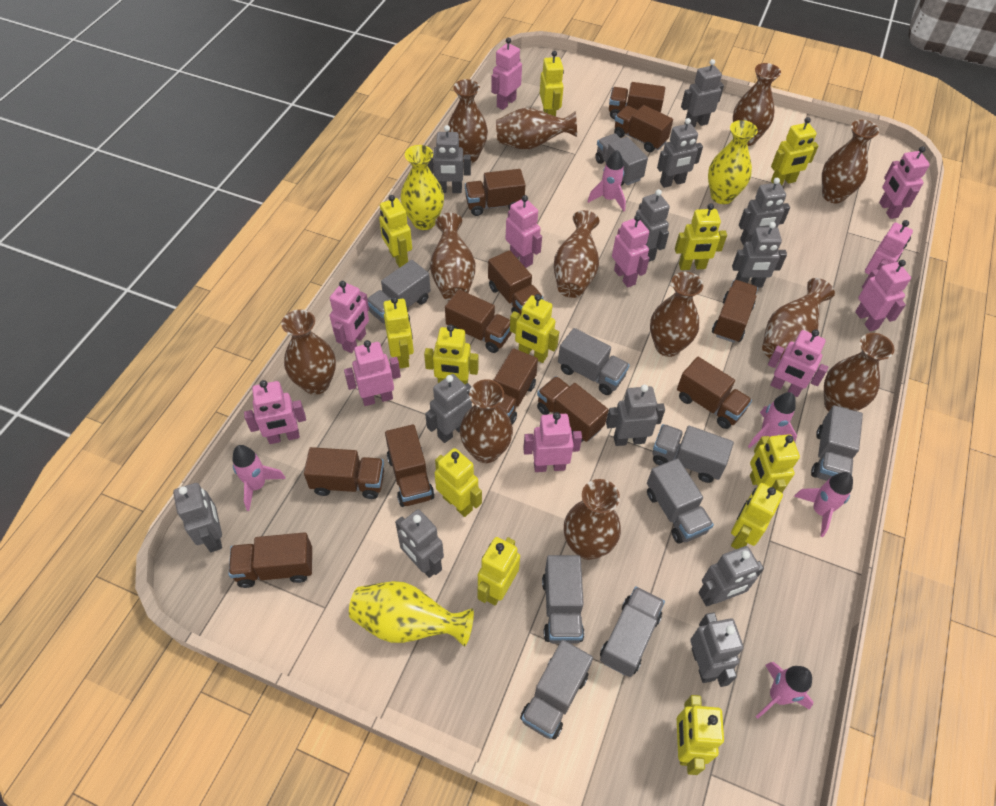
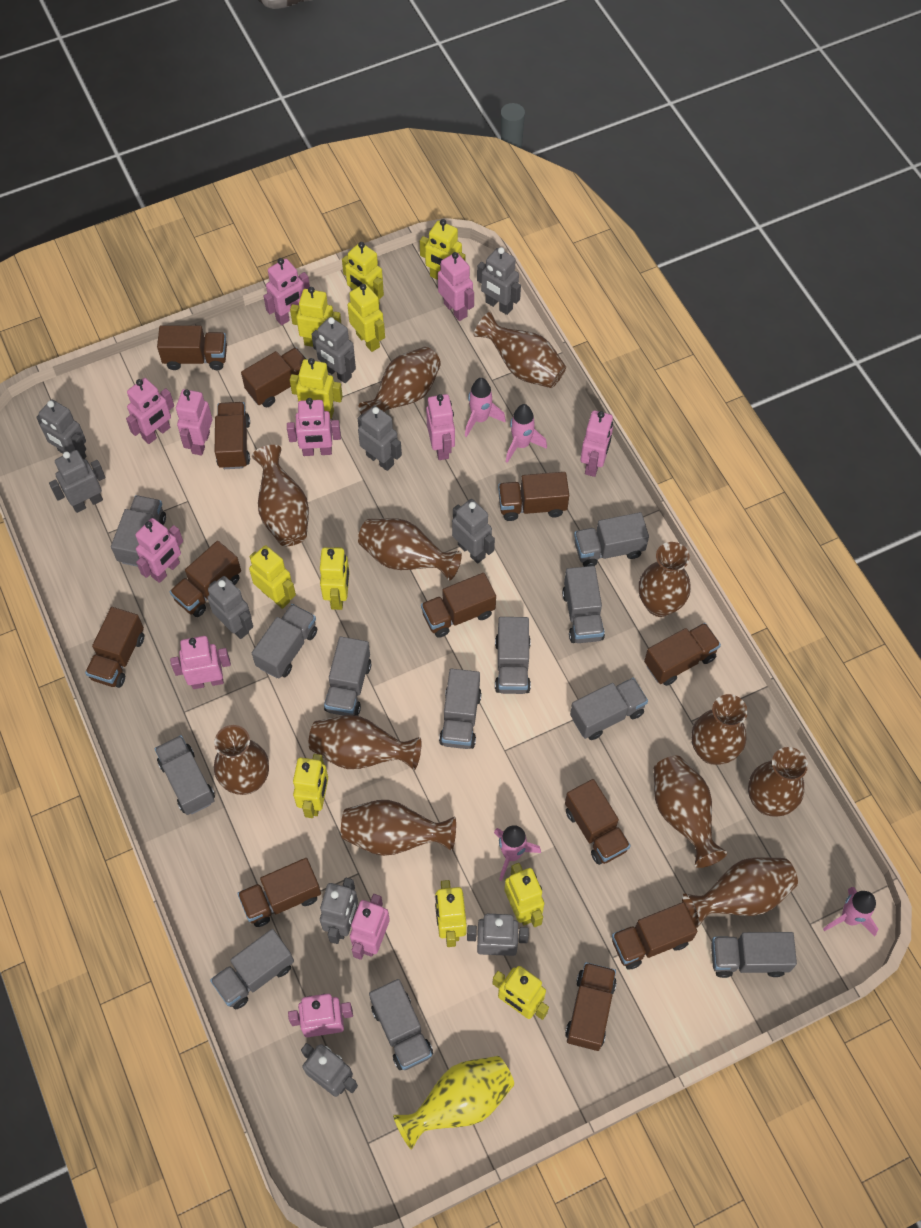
grey robot: [173,483,222,552] [395,509,444,578] [425,374,472,443] [428,125,471,193] [606,384,665,446] [636,189,670,262] [657,118,703,188] [681,59,724,127] [690,612,744,687] [699,546,764,606] [732,222,787,288] [739,178,790,246] = 12 -> [36,400,87,459] [49,450,105,513] [207,576,253,639] [301,1043,358,1097] [311,317,356,383] [320,878,358,944] [358,406,402,471] [452,499,495,564] [467,914,529,956] [477,247,521,315] = 10
grey truck: [367,260,431,324] [520,640,593,740] [542,555,584,644] [558,328,630,395] [595,134,648,185] [600,586,665,677] [647,458,714,544] [652,424,734,483] [811,405,863,481] = 9 -> [111,495,166,567] [155,735,215,815] [210,929,294,1009] [252,604,317,678] [324,636,371,716] [369,979,433,1070] [439,669,482,749] [495,617,531,694] [562,566,605,643] [570,678,648,740] [574,512,649,567] [711,932,797,978] = 12
pink rocket: [232,445,286,511] [588,150,626,211] [748,392,797,448] [756,662,813,719] [794,472,853,537] = 5 -> [465,378,506,437] [494,825,541,881] [506,404,547,463] [823,887,878,936] = 4
yellow robot: [379,195,412,268] [383,297,414,368] [424,324,478,384] [435,448,482,517] [477,537,520,605] [510,294,559,363] [540,51,564,116] [675,203,727,270] [677,695,724,775] [731,483,783,549] [750,434,800,492] [771,117,819,185] = 12 -> [249,545,296,609] [290,287,341,347] [290,358,343,419] [293,754,328,818] [320,547,350,610] [342,242,384,304] [348,284,385,352] [420,219,465,280] [435,880,467,947] [492,966,549,1020] [504,863,544,927] = 11
yellow vase: [349,581,474,647] [401,145,444,230] [708,120,758,204] = 3 -> [393,1056,514,1150] = 1

